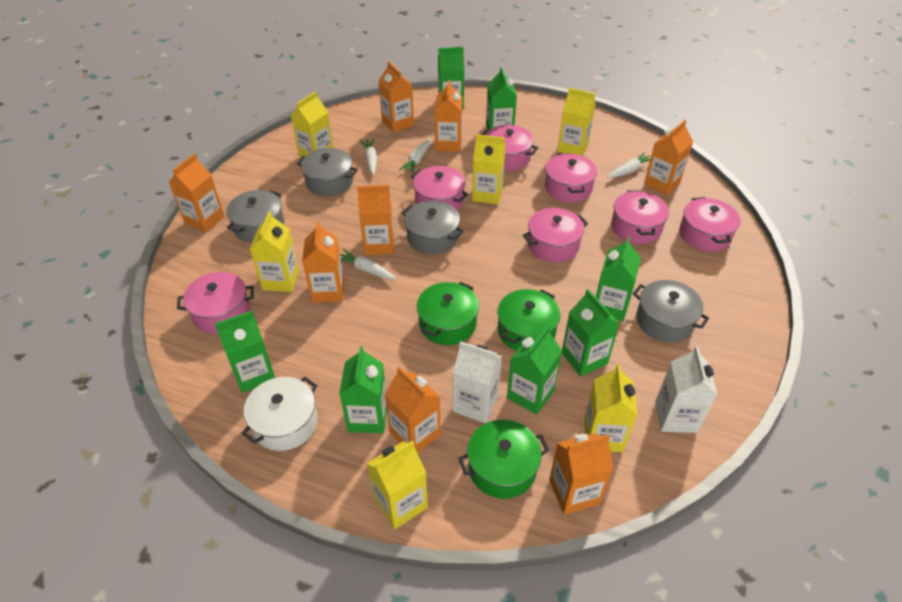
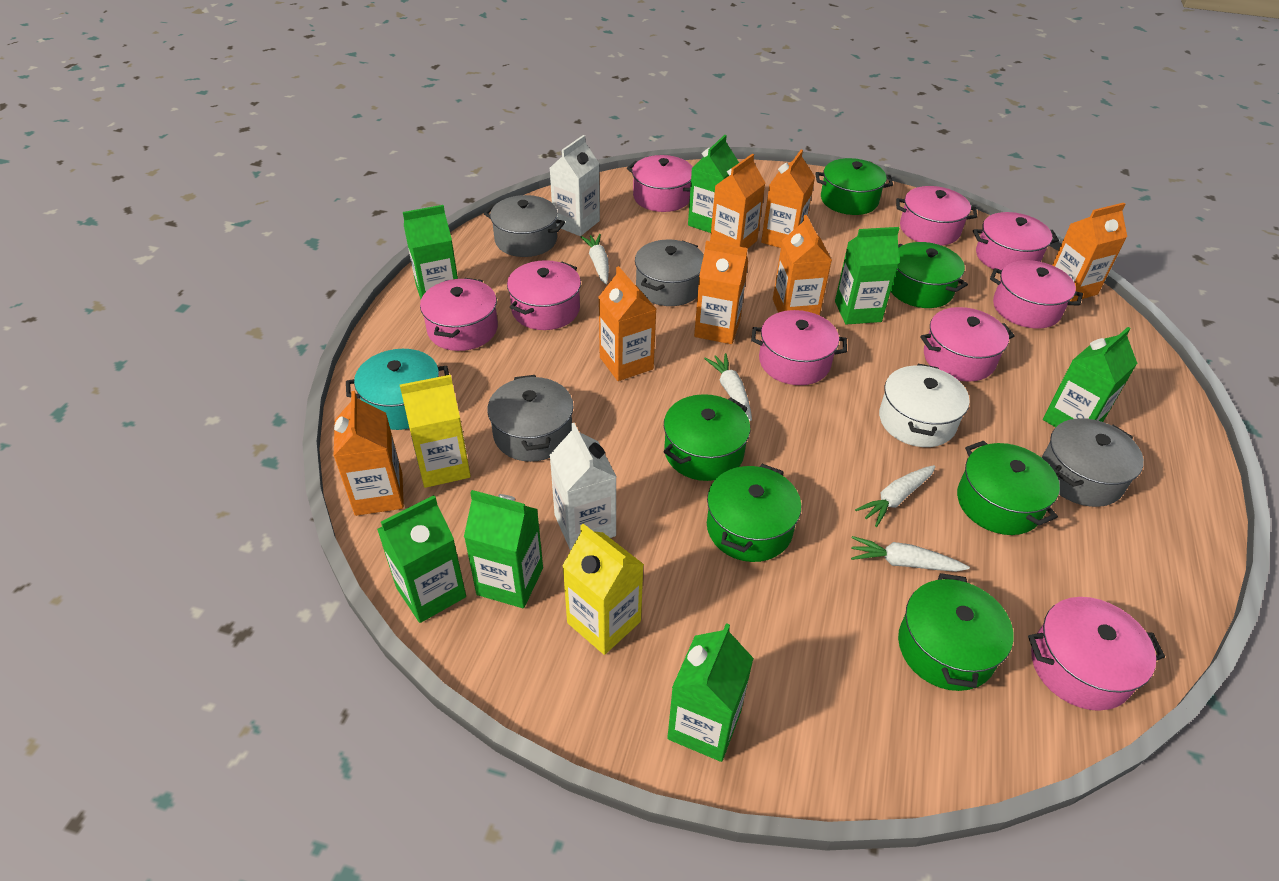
green pot: [417,282,479,345] [458,420,549,499] [497,289,561,351] = 3 -> [663,394,750,481] [707,464,801,562] [815,158,893,215] [891,242,968,308] [898,573,1014,691] [957,441,1060,535] = 6
orange carton: [168,154,224,232] [302,221,344,303] [357,185,394,255] [379,61,414,133] [385,367,441,453] [435,80,462,152] [549,433,613,515] [644,120,693,195] = 8 -> [334,391,404,516] [599,266,656,381] [694,241,748,344] [710,154,766,248] [761,150,815,248] [773,215,832,316] [1052,203,1127,301] = 7
pink pot: [177,272,254,334] [411,166,469,211] [482,125,538,171] [523,208,588,262] [545,153,597,202] [611,190,669,244] [679,197,740,252] = 7 -> [420,278,498,351] [507,260,581,330] [627,155,692,212] [751,310,847,385] [896,186,978,245] [920,307,1015,382] [973,212,1059,270] [990,260,1083,329] [1028,597,1165,711] = 9
turquoise pot: none = 0 -> [346,349,449,430] = 1
yellow carton: [250,211,299,292] [290,91,334,157] [367,441,428,529] [472,134,506,204] [557,88,596,156] [584,364,638,452] = 6 -> [400,375,471,488] [562,524,644,655] = 2

